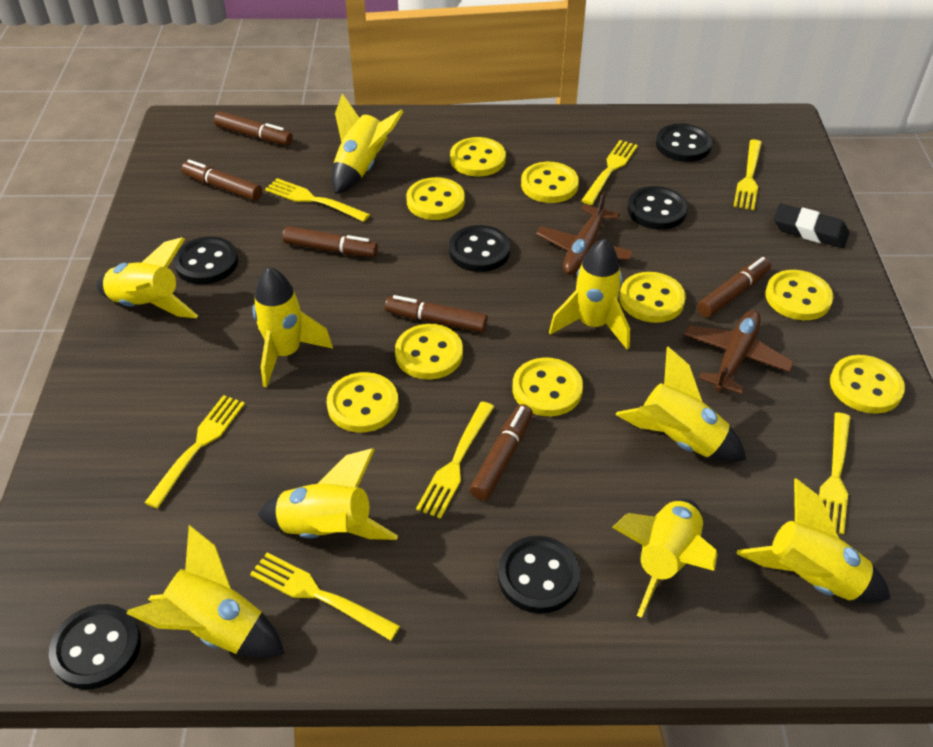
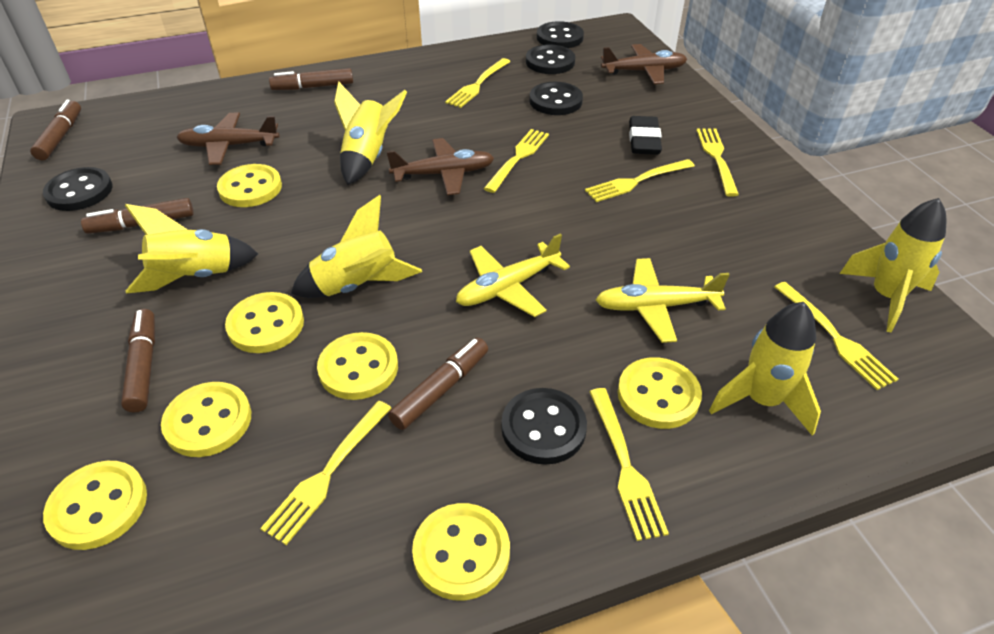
black button: [49,604,141,689] [174,237,238,284] [449,225,510,272] [498,536,581,613] [627,186,688,230] [656,123,712,162] = 6 -> [43,167,113,211] [501,388,587,465] [526,45,575,74] [529,82,583,115] [537,21,584,48] = 5
brown marker: [181,160,262,201] [214,111,293,145] [282,226,378,257] [385,295,488,333] [470,404,533,501] [697,257,771,317] = 6 -> [30,100,81,161] [81,198,194,234] [121,309,155,413] [269,68,353,90] [388,338,488,430] = 5
brown plane: [536,191,634,275] [684,310,794,394] = 2 -> [176,113,280,165] [386,138,494,195] [601,44,687,84] = 3
yellow button: [327,372,398,433] [395,324,463,379] [406,177,465,220] [450,137,506,176] [512,357,583,416] [521,162,579,203] [620,272,686,323] [765,270,834,320] [830,355,905,414] = 9 -> [43,461,147,550] [161,382,251,457] [217,164,282,207] [225,292,304,353] [317,332,398,400] [412,503,510,601] [618,357,702,429] = 7
yellow plane: none = 0 -> [456,234,570,317] [596,258,730,343] = 2
yellow rocket: [97,237,198,318] [126,525,285,658] [252,267,333,387] [258,448,398,540] [332,94,403,194] [549,238,630,349] [612,499,718,618] [616,347,747,462] [737,478,891,603] = 9 -> [125,204,258,293] [291,195,422,298] [334,81,407,185] [709,302,821,436] [839,198,946,332] = 5

